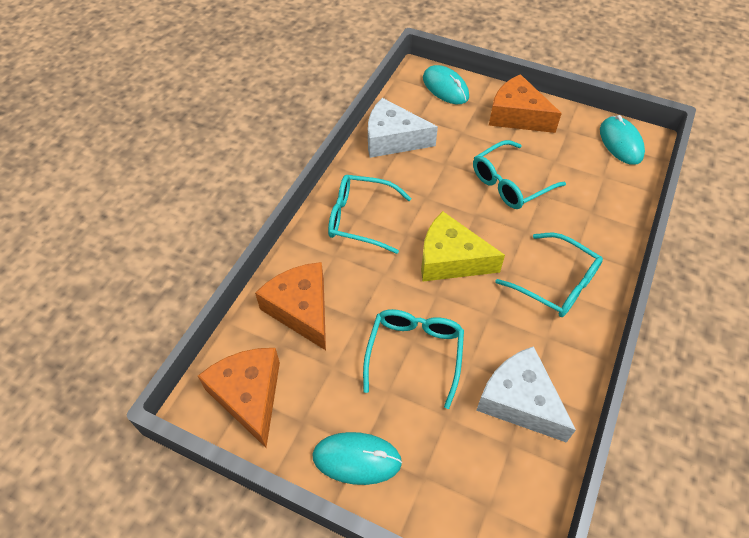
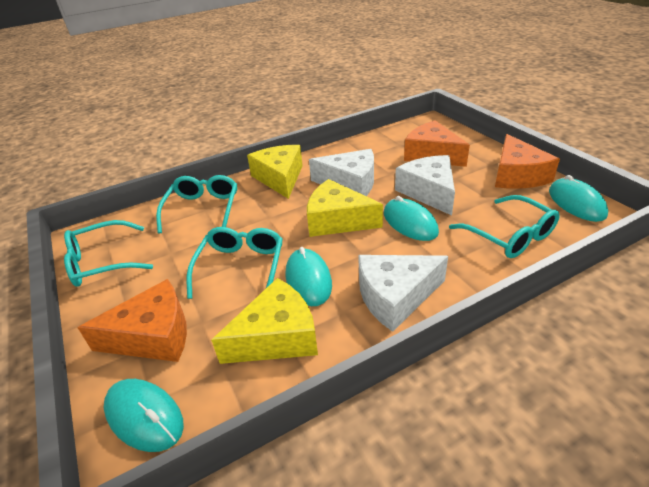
turquoise mouse: [313,432,402,485] [423,65,469,104] [600,115,645,165] = 3 -> [104,379,184,452] [286,247,332,306] [384,196,439,241] [549,175,608,222] = 4
white cheese: [368,98,438,158] [476,346,576,443] = 2 -> [309,149,374,196] [358,255,448,332] [395,155,455,215] = 3
yellow cheese: [421,211,505,282] = 1 -> [211,278,318,364] [247,145,303,199] [307,179,383,237] = 3

